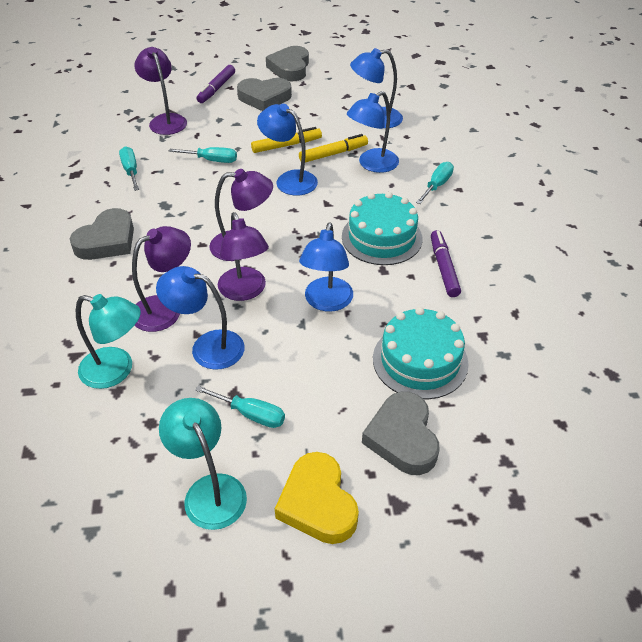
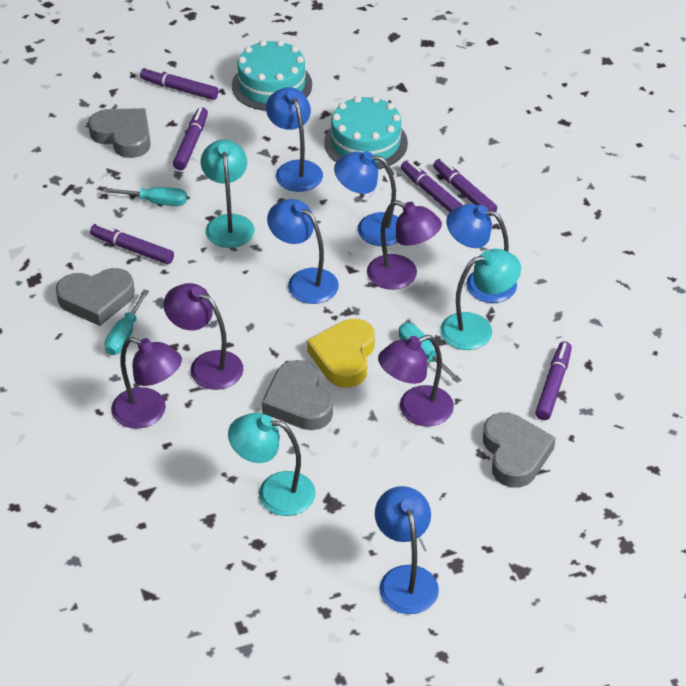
purple marker: [196,65,235,103] [431,230,461,297] = 2 -> [90,223,174,264] [140,67,219,100] [173,107,208,170] [401,160,463,212] [433,159,497,216] [535,341,572,420] = 6
turquoise lamp: [76,294,141,389] [159,398,247,530] = 2 -> [201,139,254,248] [228,413,316,516] [440,249,521,350] = 3
turquoise screwdriver: [119,146,139,191] [169,147,237,163] [195,385,285,428] [416,162,454,204] = 4 -> [104,187,187,206] [105,290,149,355] [399,323,461,383] = 3
yellow marker: [251,127,322,153] [299,134,368,162] = 2 -> none = 0

